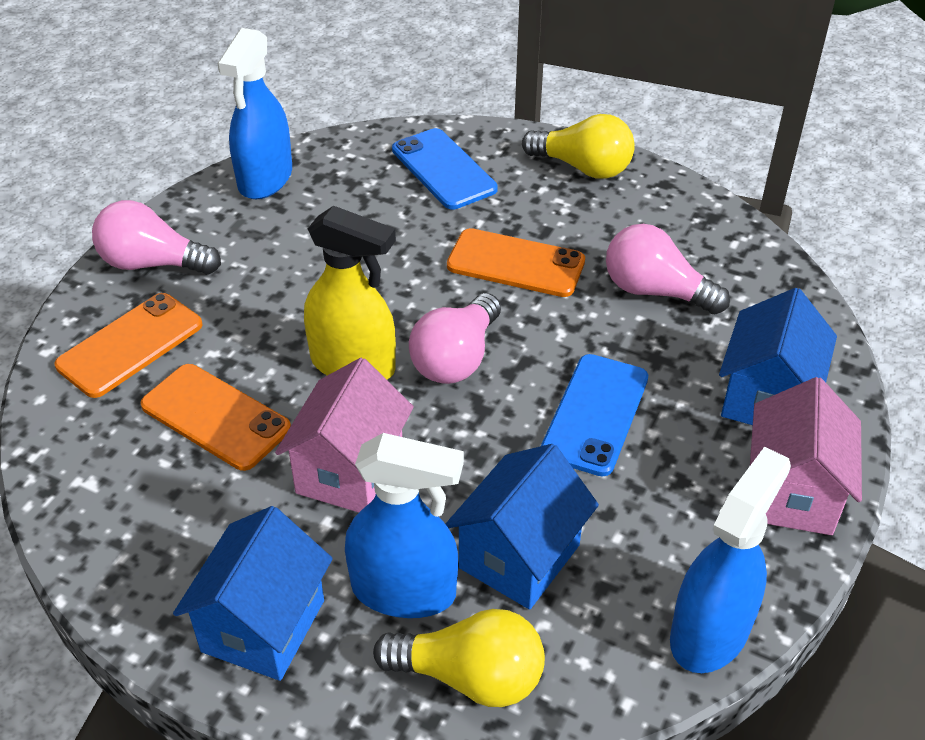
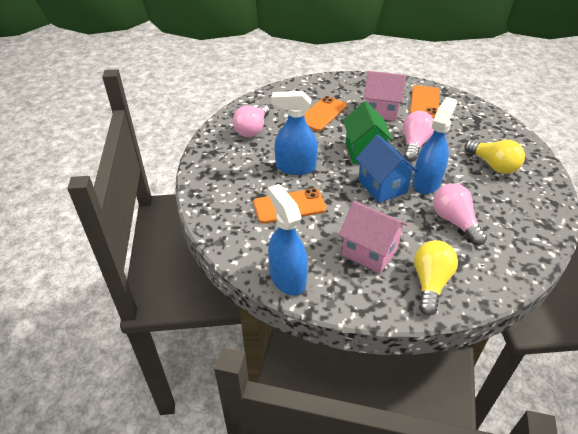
blue house: [173,506,333,681] [446,444,599,610] [719,288,837,425] = 3 -> [356,134,418,203] = 1
blue phone: [392,128,498,209] [541,354,648,477] = 2 -> none = 0
green house: none = 0 -> [343,101,393,164] = 1
yellow spray bottle: [304,205,396,380] = 1 -> none = 0

